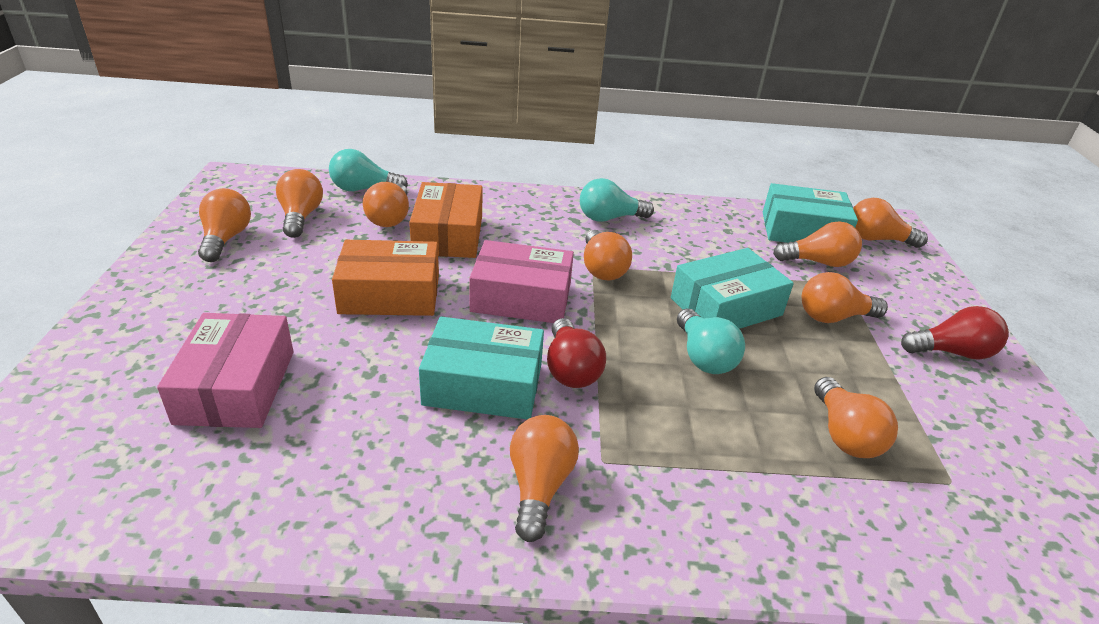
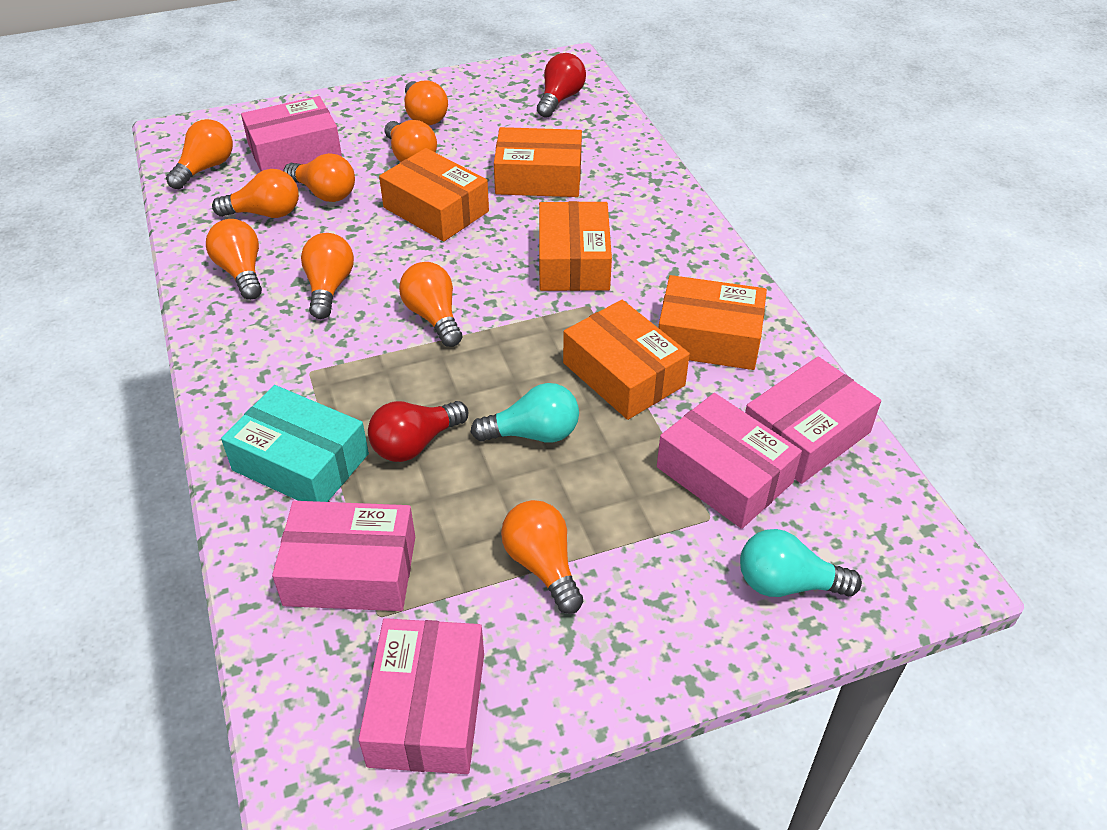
orange box: [332,240,439,316] [409,182,482,258] = 2 -> [379,148,489,241] [494,127,582,197] [539,201,612,291] [563,300,690,420] [658,275,767,370] = 5
pink box: [157,313,294,428] [469,240,574,323] = 2 -> [241,96,342,171] [272,501,415,611] [359,618,484,774] [657,393,802,529] [745,356,881,484] = 5
turquoise box: [419,317,544,419] [671,248,794,329] [763,183,858,243] = 3 -> [221,385,369,502] = 1
turquoise light bulb: [329,149,408,191] [580,178,654,222] [677,308,745,374] = 3 -> [471,383,579,443] [740,529,862,597] = 2

